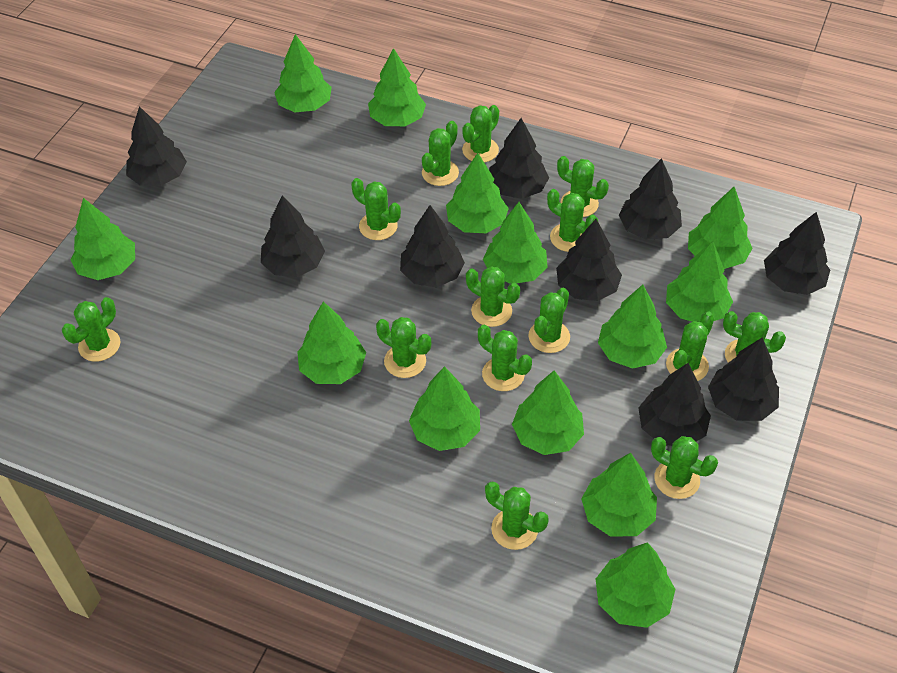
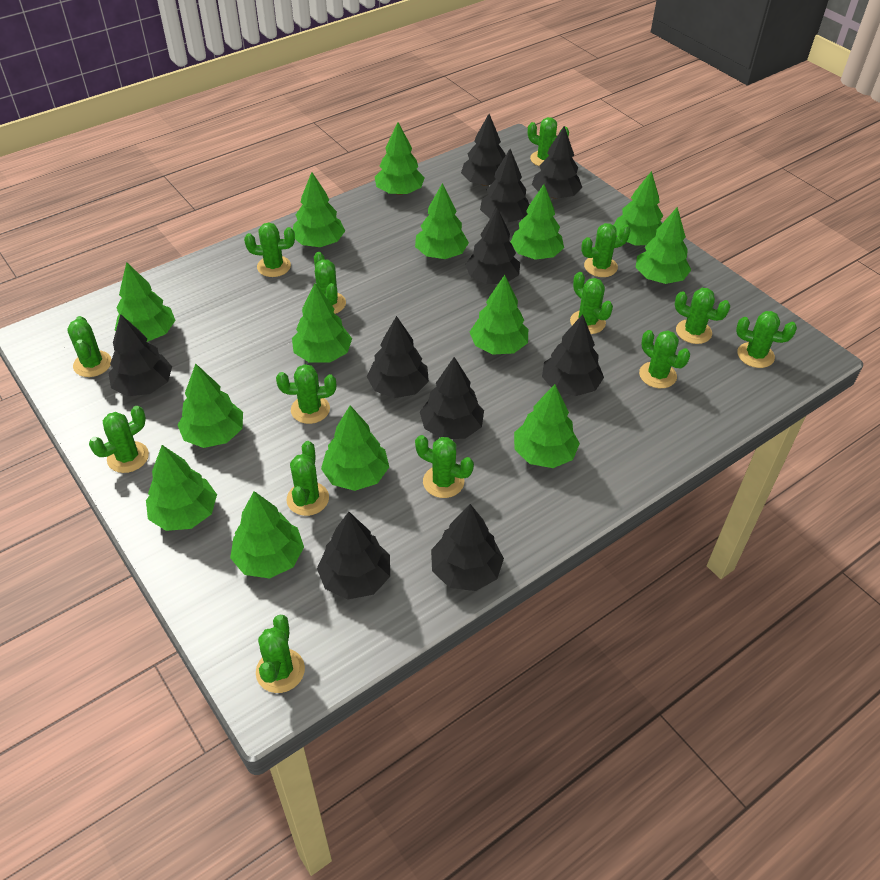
black tree: [126,106,187,186] [261,195,325,277] [400,205,465,287] [489,118,549,199] [556,219,622,301] [619,158,682,240] [638,363,711,446] [708,337,779,421] [764,212,830,295] = 9 -> [108,314,172,396] [317,512,390,600] [367,316,429,398] [420,357,484,439] [431,504,504,591] [461,114,506,186] [465,207,520,284] [480,149,530,223] [532,126,582,199] [542,314,604,396] = 10
green tree: [71,198,135,280] [274,34,332,112] [297,301,366,384] [368,48,426,126] [409,366,480,451] [446,153,509,233] [483,202,547,284] [512,370,584,455] [581,453,657,537] [596,542,675,628] [598,285,667,369] [666,241,733,322] [688,187,753,269] = 13 -> [115,262,176,342] [146,445,217,531] [178,364,243,448] [230,491,304,579] [292,283,352,363] [293,172,345,247] [321,405,389,491] [375,122,425,195] [415,183,469,259] [470,275,528,355] [511,184,564,260] [514,384,580,468] [614,171,663,246] [635,207,691,284] = 14

